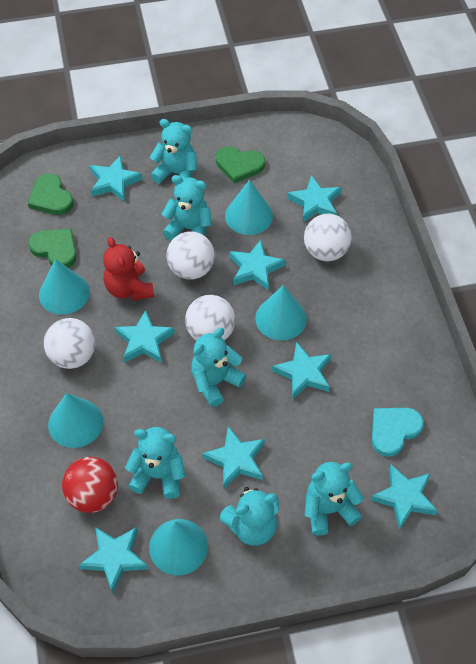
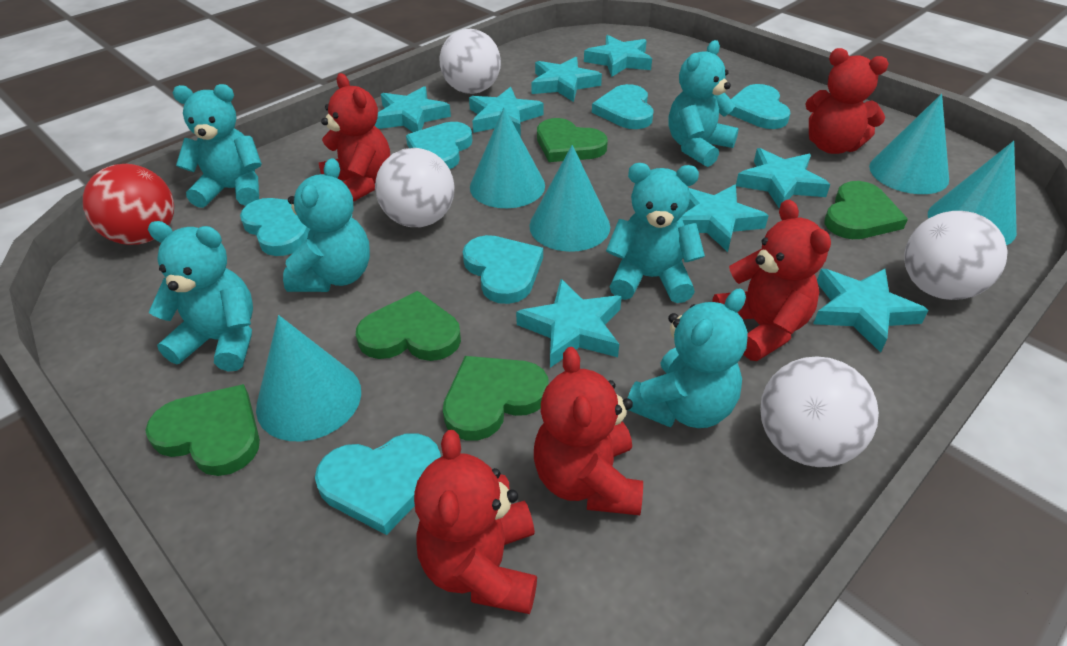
green heart: [28,174,74,215] [28,229,77,268] [216,147,265,184] = 3 -> [145,384,260,476] [356,291,461,361] [443,356,549,441] [537,118,608,162] [824,181,908,239] = 5
red teddy bear: [103,237,154,301] = 1 -> [319,73,390,202] [414,430,537,614] [534,347,643,515] [712,199,831,361] [805,48,889,154] = 5
turquoise heart: [372,408,424,457] = 1 -> [240,198,310,256] [315,433,441,535] [406,122,472,169] [463,235,543,304] [592,84,654,129] [729,84,790,129] = 6

